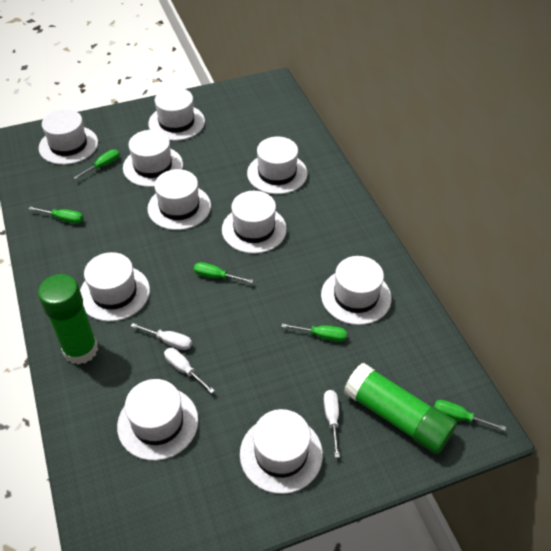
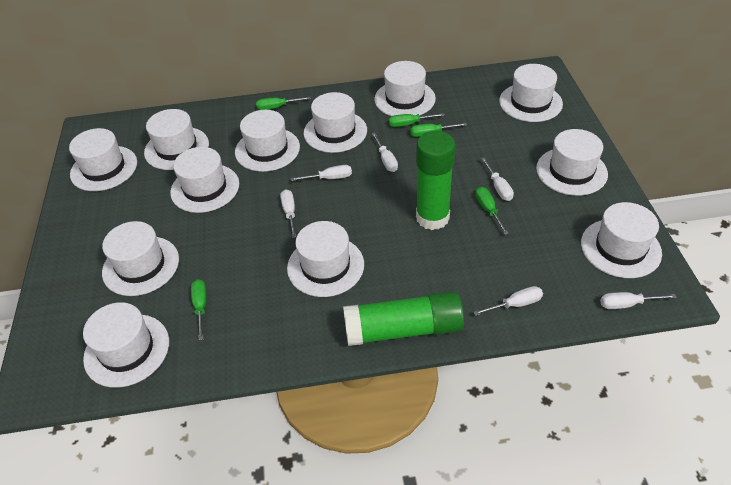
white hat: [39,109,98,165] [80,252,150,322] [117,379,198,461] [123,130,183,187] [147,169,211,230] [148,87,205,141] [222,191,287,254] [240,409,323,494] [247,137,308,194] [321,256,391,325] = 10 -> [69,128,137,191] [83,302,169,388] [102,221,179,296] [144,109,209,170] [170,147,239,213] [235,110,300,172] [287,221,364,297] [304,92,367,153] [374,61,436,116] [499,64,563,122] [536,129,608,196] [581,202,662,278] = 12
white screwdriver: [131,323,192,350] [164,348,215,394] [324,390,340,458] = 3 -> [280,189,297,238] [291,165,352,181] [371,132,398,172] [473,286,543,316] [481,157,514,201] [600,292,677,309] = 6

